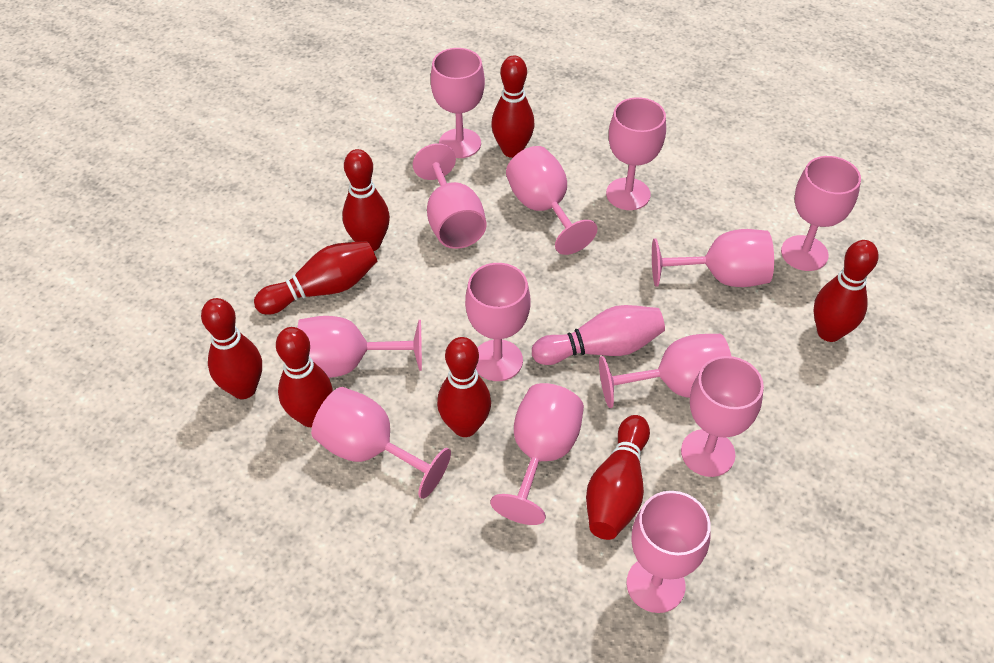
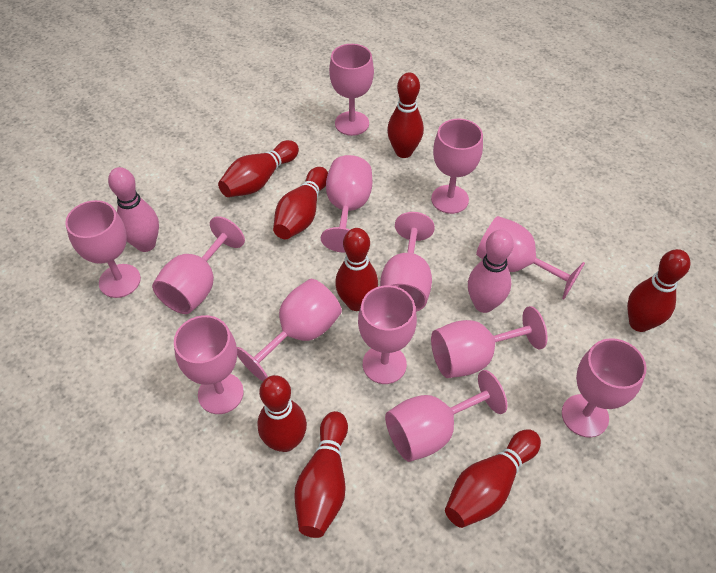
pink bowling pin: [532,305,665,365] = 1 -> [108,167,159,252] [468,229,514,313] = 2

